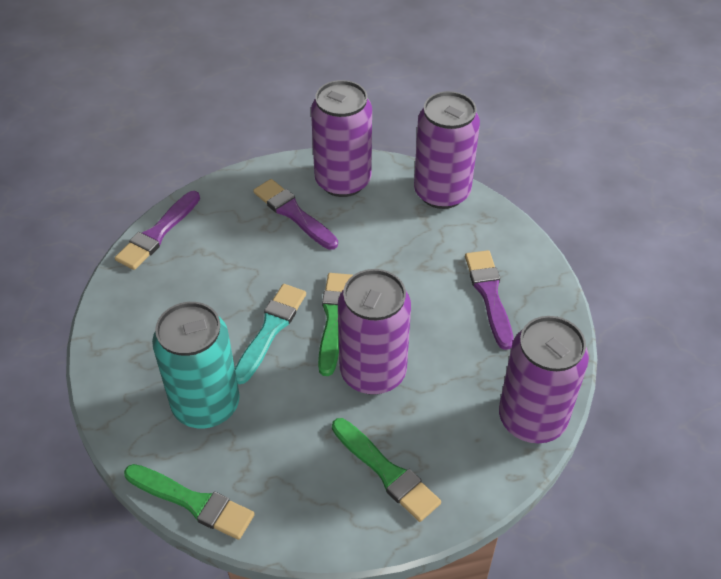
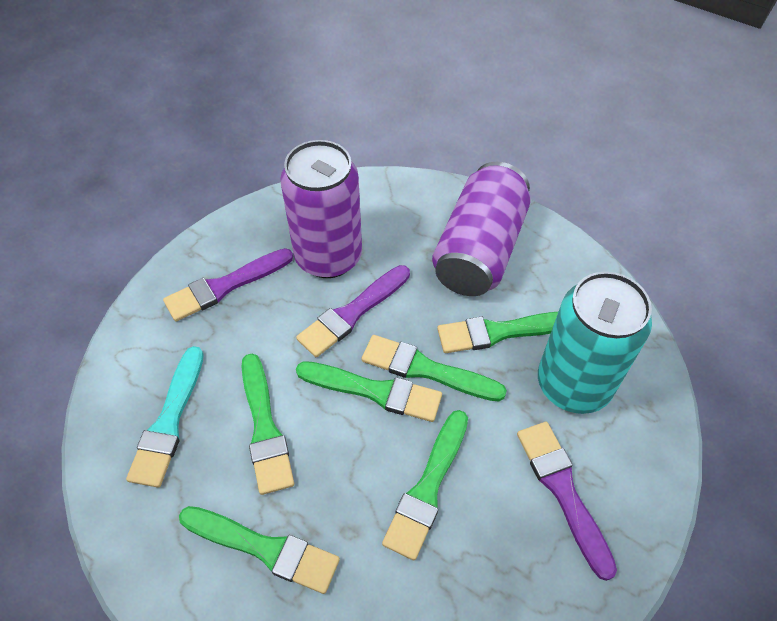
green brush: [124,464,255,540] [318,273,353,376] [332,418,441,522] = 3 -> [179,506,340,594] [241,354,294,495] [296,361,442,422] [362,335,507,402] [382,410,468,560] [437,312,558,353] = 6
purple can: [311,80,372,197] [338,269,411,395] [414,91,480,209] [499,316,589,443] = 4 -> [280,140,362,278] [432,162,531,296] = 2

